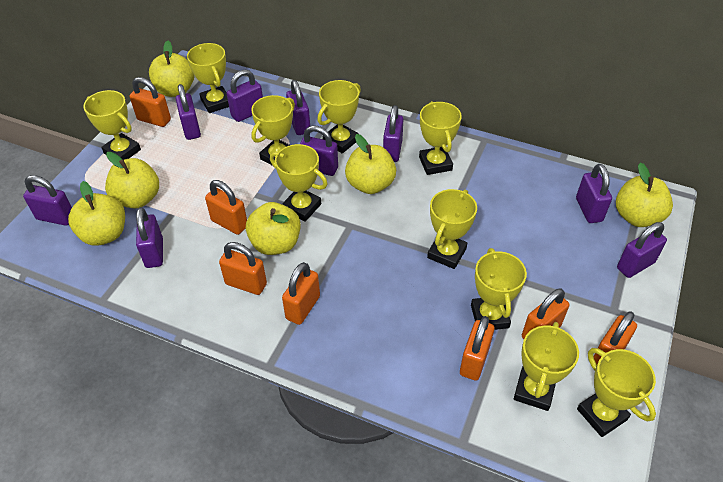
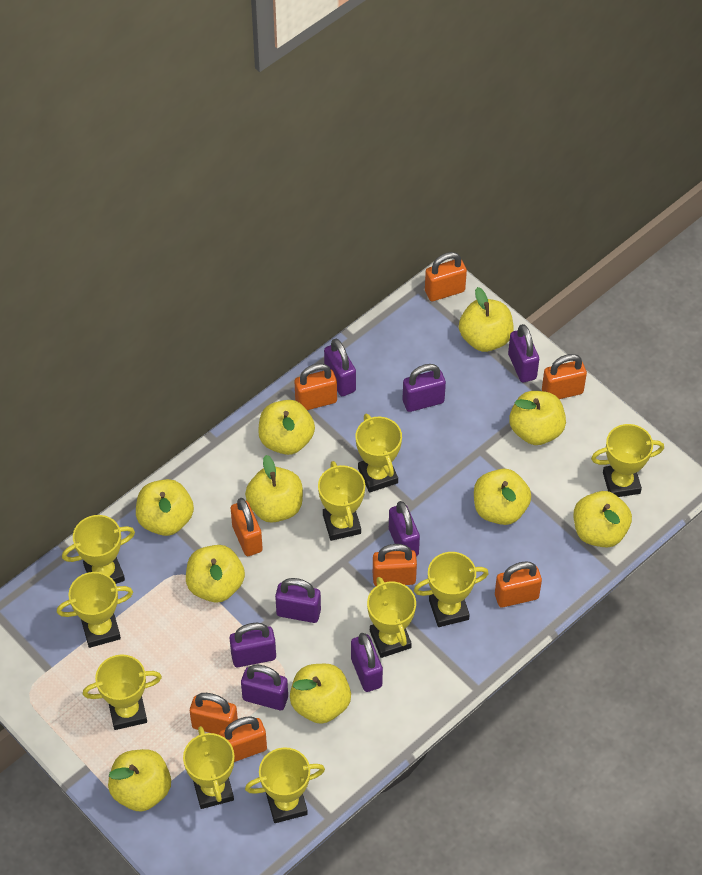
orange padlock: [130,77,171,127] [205,180,247,235] [219,242,267,295] [282,262,320,325] [460,316,495,381] [522,288,569,339] [593,311,637,364] = 7 -> [190,693,238,735] [219,716,267,762] [231,498,263,556] [295,363,337,410] [373,544,417,586] [425,252,467,301] [495,561,542,607] [542,354,587,399] = 8
purple padlock: [23,175,72,226] [136,207,163,268] [176,84,201,140] [227,70,263,122] [286,80,310,135] [300,126,338,176] [383,105,403,162] [576,164,612,223] [617,222,667,278] = 9 -> [229,623,276,667] [241,665,288,710] [275,578,321,623] [324,339,356,396] [351,633,383,692] [389,501,420,556] [403,364,446,412] [508,324,539,383] = 8
yellow apple: [68,181,125,246] [105,152,159,209] [149,40,195,97] [246,202,301,255] [345,134,396,194] [616,163,673,227] = 6 -> [108,749,171,812] [136,479,194,536] [186,545,245,603] [245,455,303,523] [258,400,315,455] [290,664,351,724] [459,287,514,352] [474,469,531,525] [509,391,566,445] [574,491,632,548] = 10

